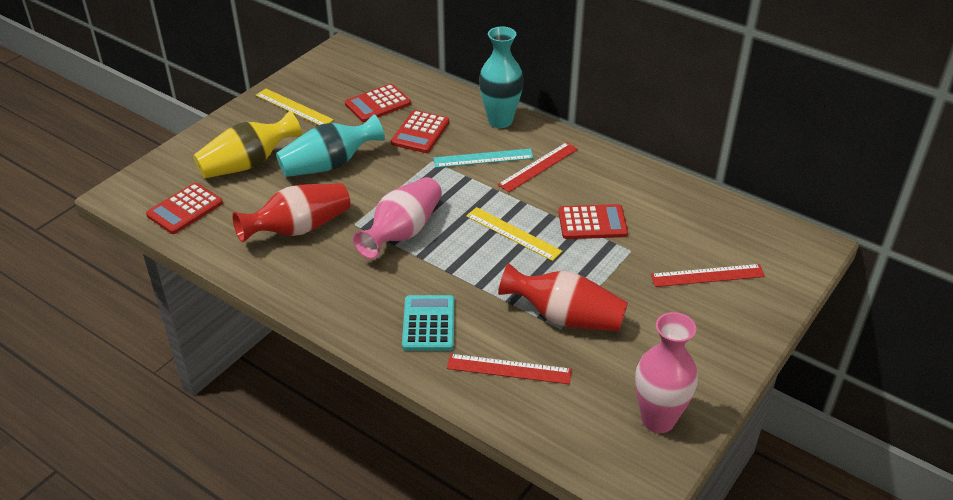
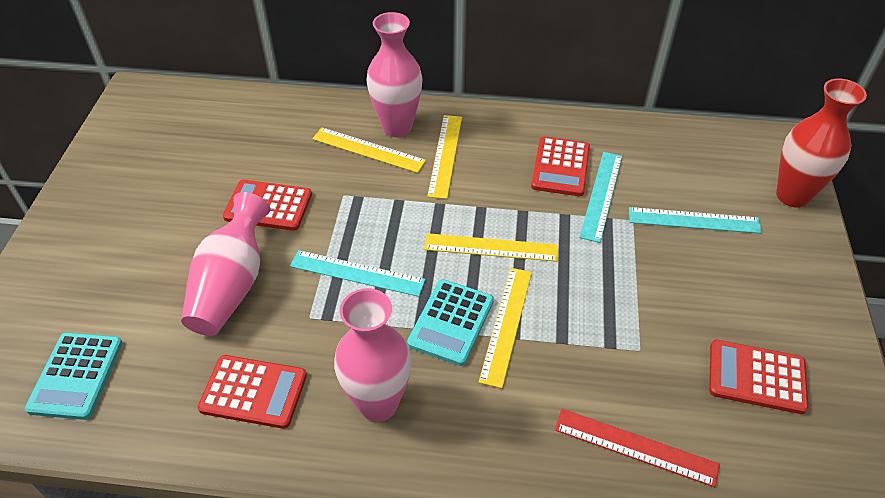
pink vase: [353,177,442,259] [635,312,698,433] = 2 -> [181,192,271,336] [334,288,411,422] [366,12,423,137] = 3
red ruler: [447,354,572,384] [498,142,578,192] [651,264,765,287] = 3 -> [555,409,720,487] = 1
red vase: [232,183,350,243] [498,263,628,331] = 2 -> [776,78,867,208] = 1
turquoise calculator: [402,295,454,351] = 1 -> [25,332,122,420] [407,279,494,366] = 2
turquoise ruler: [434,149,534,168] = 1 -> [290,250,425,297] [580,152,622,243] [629,207,762,234] = 3
turquoise vase: [276,114,385,177] [479,26,524,128] = 2 -> none = 0
yellow ruler: [256,89,334,125] [466,207,563,261] = 2 -> [312,127,426,173] [424,233,558,262] [427,115,462,199] [479,268,532,388] = 4
yellow vase: [193,111,302,178] = 1 -> none = 0

